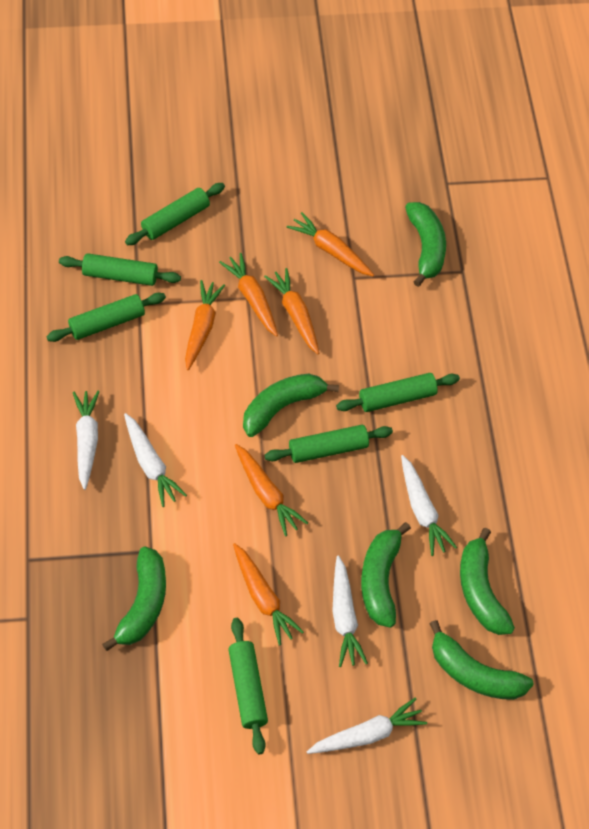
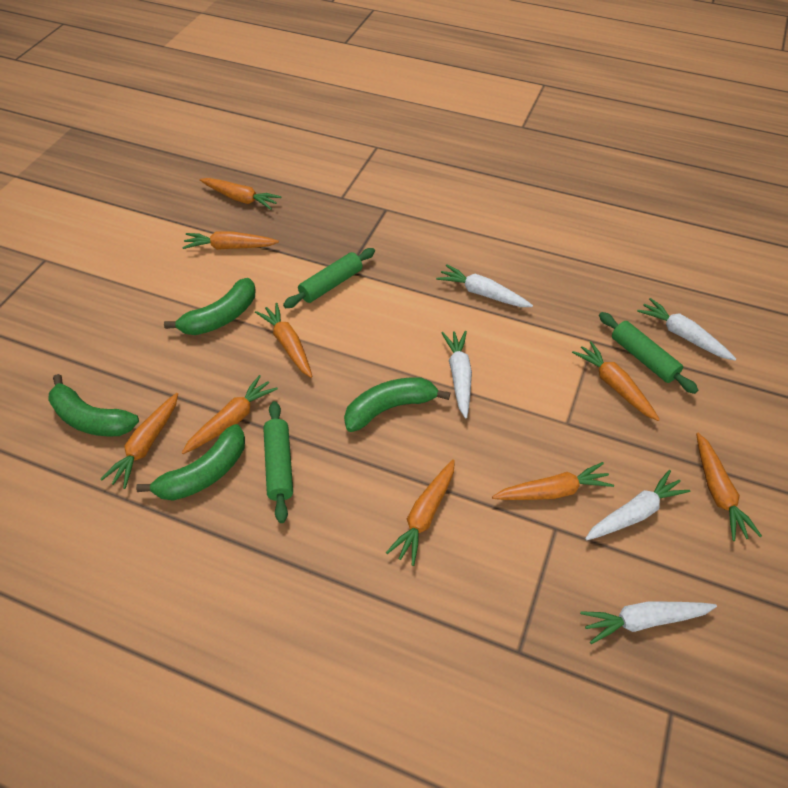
green banana: [102,546,166,651] [243,374,339,437] [361,522,411,628] [405,202,446,287] [429,620,534,700] [460,528,515,635] = 6 -> [48,374,139,437] [136,424,245,501] [164,278,255,335] [344,377,450,432] = 4
green rolling pin: [46,293,166,342] [59,253,181,286] [125,183,225,245] [228,618,268,754] [265,425,393,463] [336,373,460,412] = 6 -> [263,401,293,523] [283,248,375,308] [599,312,698,394] = 3
orange carrot: [185,280,225,370] [219,253,278,337] [233,543,304,646] [235,444,308,537] [264,268,319,354] [287,212,374,276] = 6 -> [101,393,178,489] [182,231,279,250] [182,375,278,454] [200,178,281,210] [255,303,313,378] [386,459,455,566] [492,462,614,500] [572,341,660,421] [696,433,762,541] = 9

